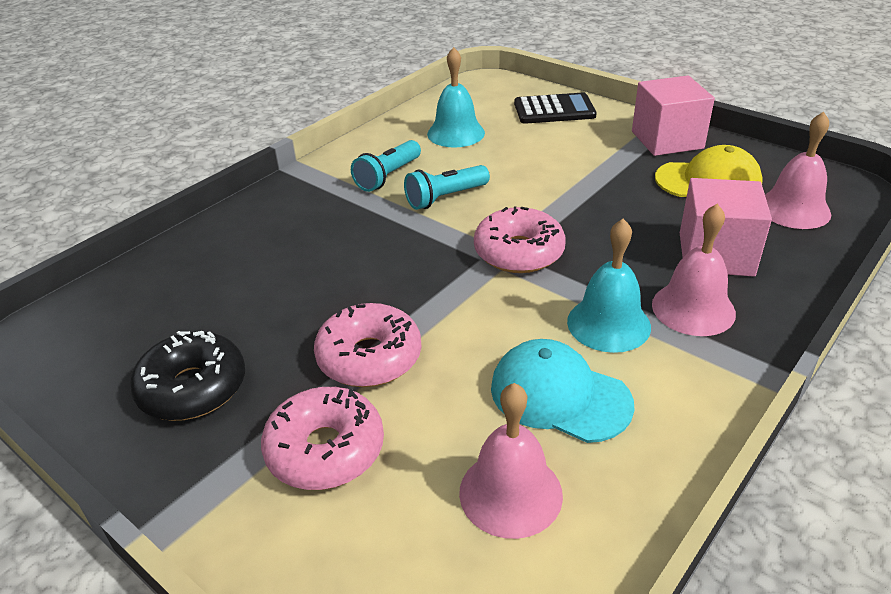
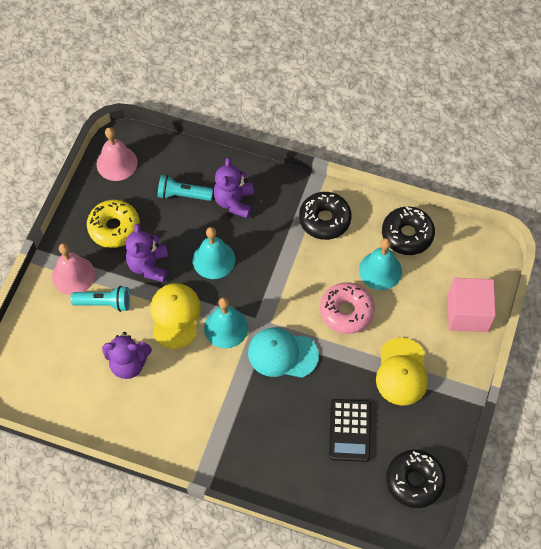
black donut: [130,331,245,421] = 1 -> [299,192,352,240] [382,206,435,255] [386,449,446,508] = 3
pink bell: [459,383,563,539] [652,204,736,336] [765,112,831,229] = 3 -> [52,243,95,295] [97,127,138,181] = 2
pink cube: [632,76,715,156] [680,178,772,277] = 2 -> [448,278,496,332] = 1
pink donut: [261,387,384,490] [314,303,421,387] [474,207,566,273] = 3 -> [320,282,375,334] = 1
purple teddy bear: none = 0 -> [102,332,152,379] [125,223,168,282] [213,157,254,218] = 3
turquoise bell: [427,47,485,148] [567,219,651,353] = 2 -> [193,227,235,279] [204,297,248,348] [359,238,402,290] = 3
yellow cap: [655,145,763,197] = 1 -> [150,283,201,349] [376,337,428,406] = 2
yellow donut: none = 0 -> [87,200,140,248] = 1

